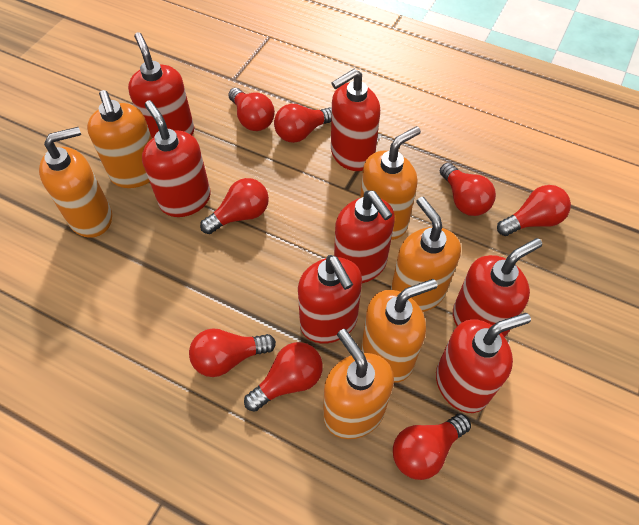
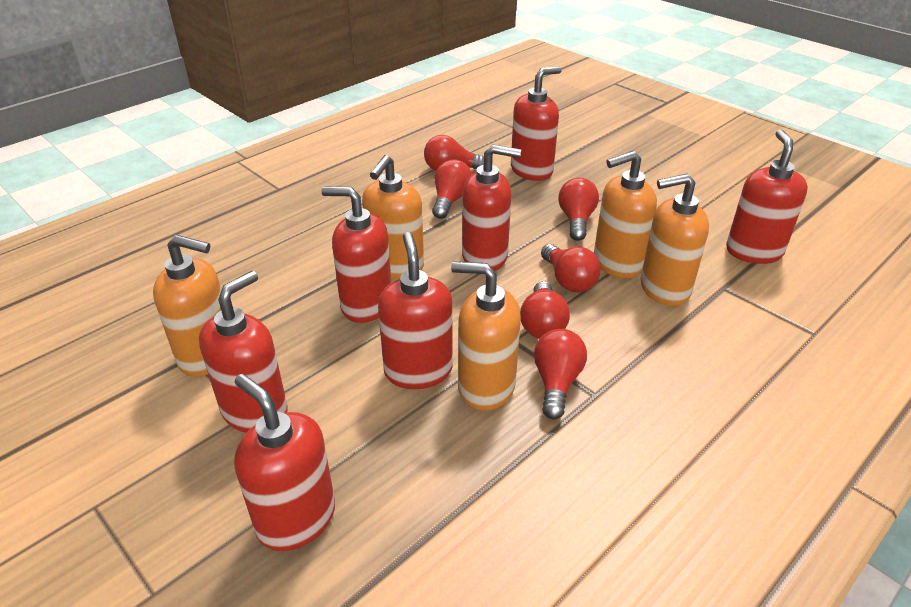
orange soap dispenser: [39,127,112,238] [87,90,152,188] [323,329,394,439] [360,126,421,240] [361,279,438,383] [391,197,461,312] = 6 -> [153,235,221,377] [362,155,424,279] [451,261,521,411] [594,151,657,279] [640,173,709,306] = 5
red light bulb: [189,328,276,377] [200,178,269,234] [228,88,275,131] [244,342,323,412] [274,104,332,143] [393,413,471,480] [440,162,496,216] [497,185,571,236] = 8 -> [424,135,484,171] [432,159,472,219] [520,281,570,339] [534,329,587,419] [541,244,601,292] [558,178,599,241] = 6

